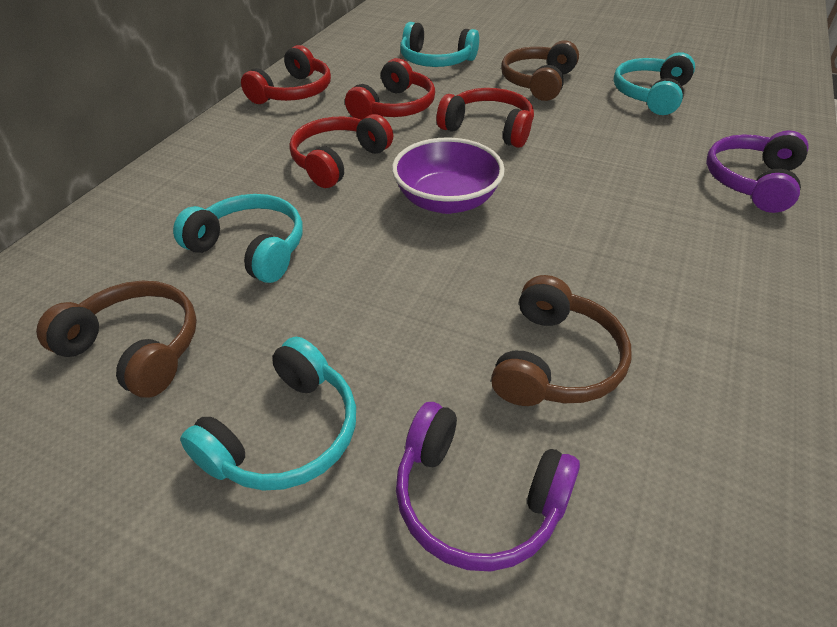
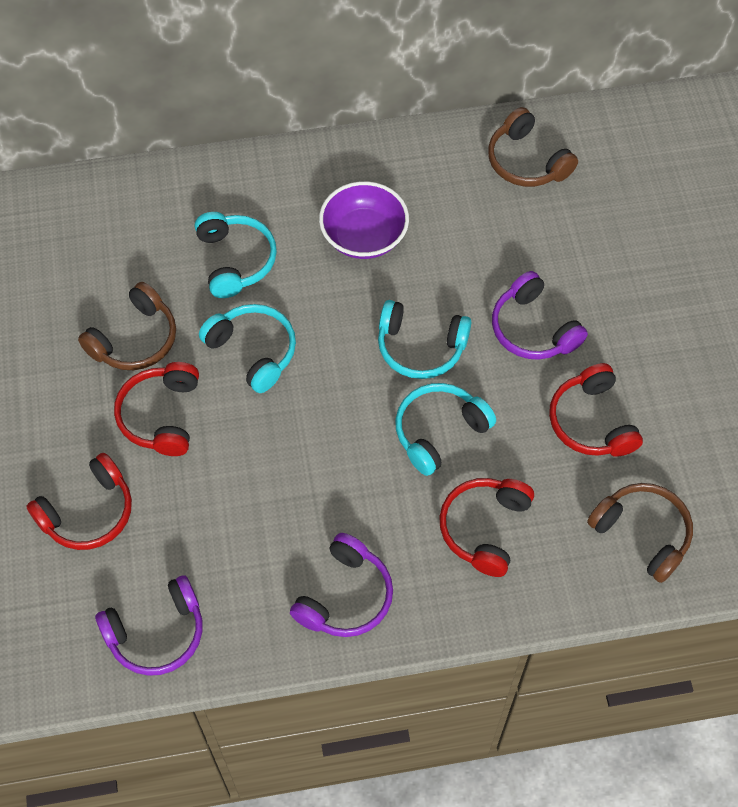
purple headphones: [396,402,580,571] [706,130,808,213] = 2 -> [95,575,202,676] [290,533,393,637] [492,271,588,360] = 3

